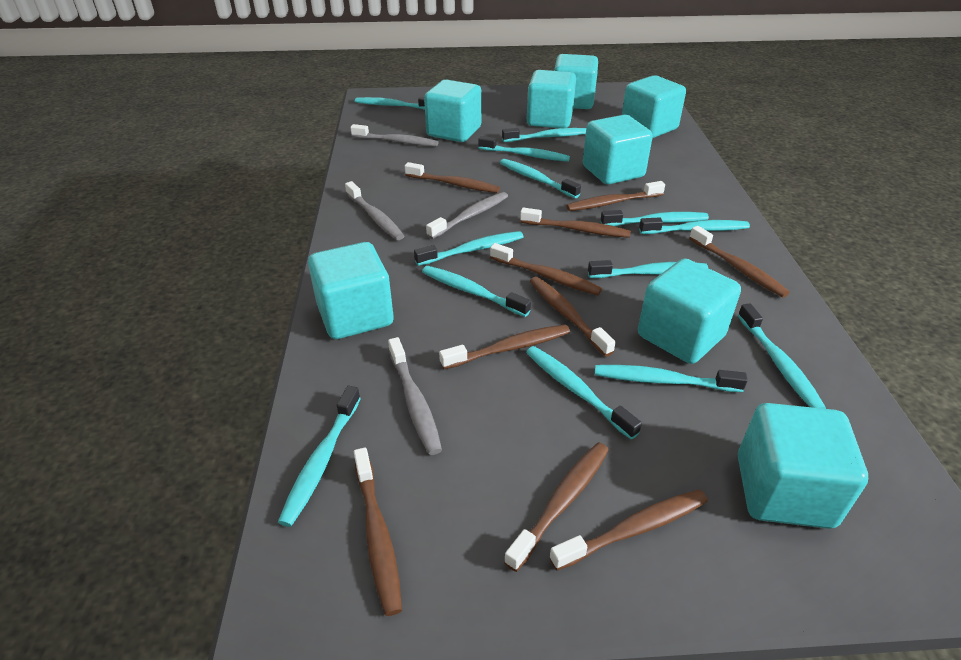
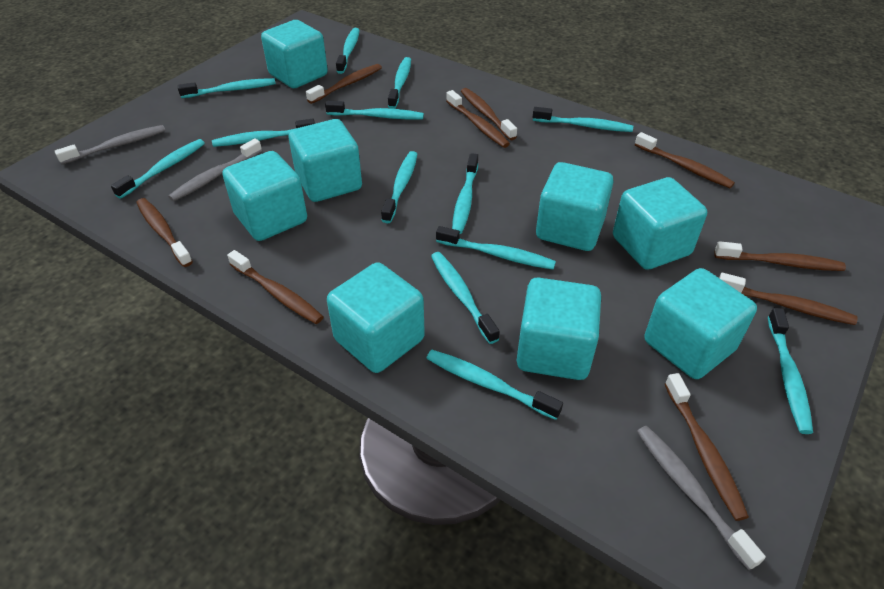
brown toothbrush: [354,447,402,616] [405,162,500,193] [439,324,570,369] [490,243,602,295] [504,442,609,572] [520,208,631,238] [530,277,616,357] [550,489,708,571] [566,181,665,211] [689,226,790,297] = 10 -> [136,198,193,267] [227,250,323,324] [306,64,382,104] [446,90,510,148] [461,88,517,140] [635,132,735,188] [665,373,749,521] [714,241,846,271] [719,273,857,325] = 9
grey toothbrush: [345,181,404,240] [350,124,439,146] [388,337,442,455] [426,192,508,239] = 4 -> [55,125,166,164] [168,139,262,201] [637,426,766,570] = 3

